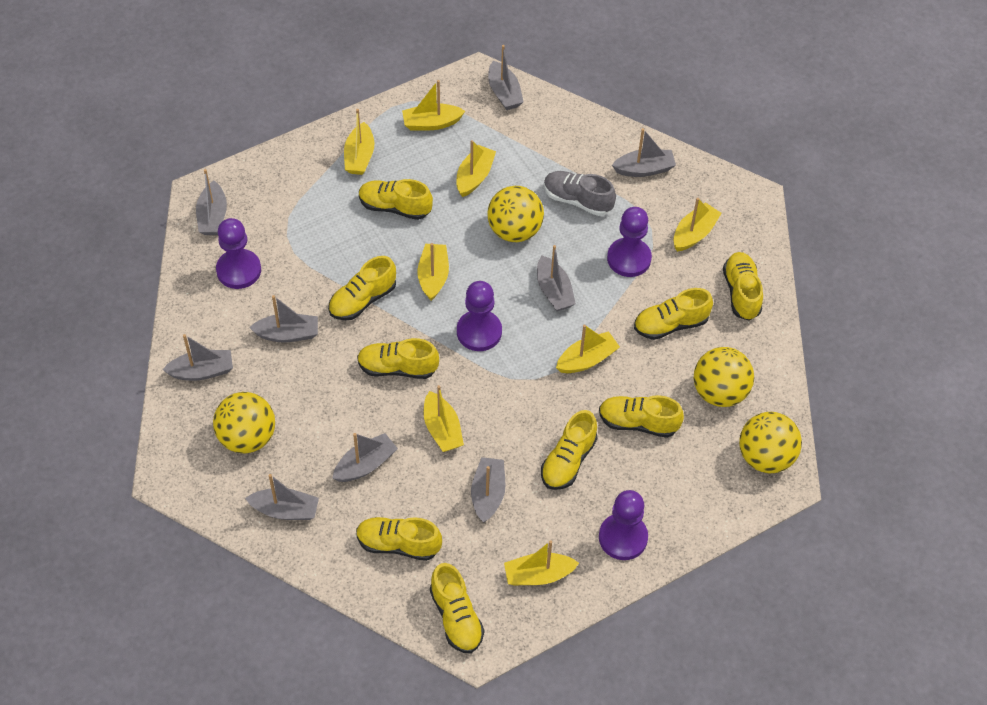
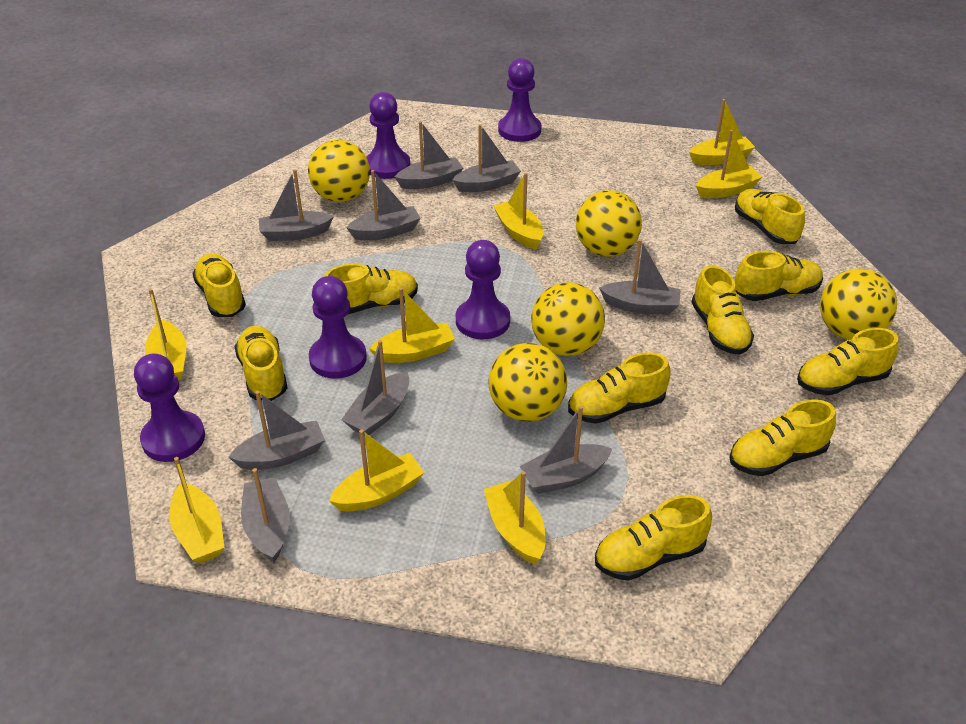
grey shoe: [544,171,616,216] = 1 -> none = 0
purple pawn: [216,218,261,289] [457,281,502,351] [599,490,648,560] [607,207,652,277] = 4 -> [134,354,205,462] [309,276,367,379] [366,92,410,179] [456,240,510,339] [498,58,541,142] = 5
yellow ball: [213,392,275,453] [487,186,544,242] [694,347,754,407] [739,412,802,473] = 4 -> [308,140,370,202] [488,343,567,421] [531,282,605,356] [576,190,642,257] [820,269,897,340] = 5
yellow shoe: [328,256,396,321] [356,517,442,561] [357,338,439,379] [359,179,433,220] [430,563,484,653] [541,410,598,490] [599,395,684,438] [634,288,713,340] [723,252,763,321] = 9 -> [192,253,246,317] [235,326,288,401] [324,263,418,314] [568,352,671,424] [595,495,712,581] [691,265,754,355] [729,399,836,476] [735,189,805,244] [735,251,823,301] [797,328,899,396] = 10

